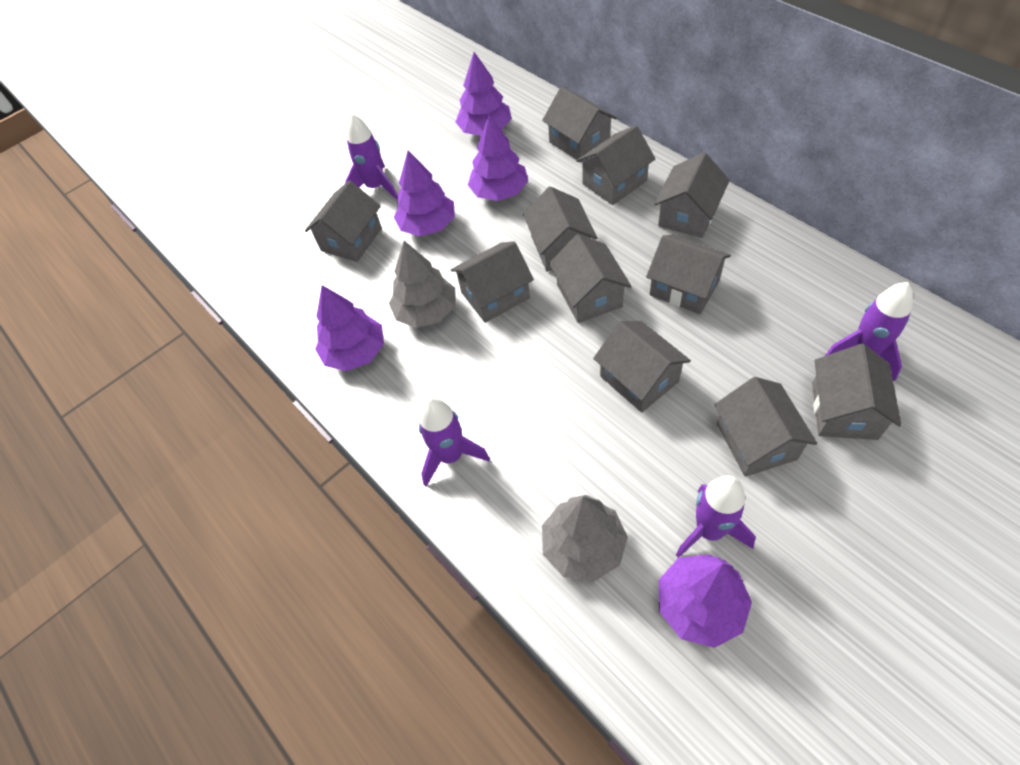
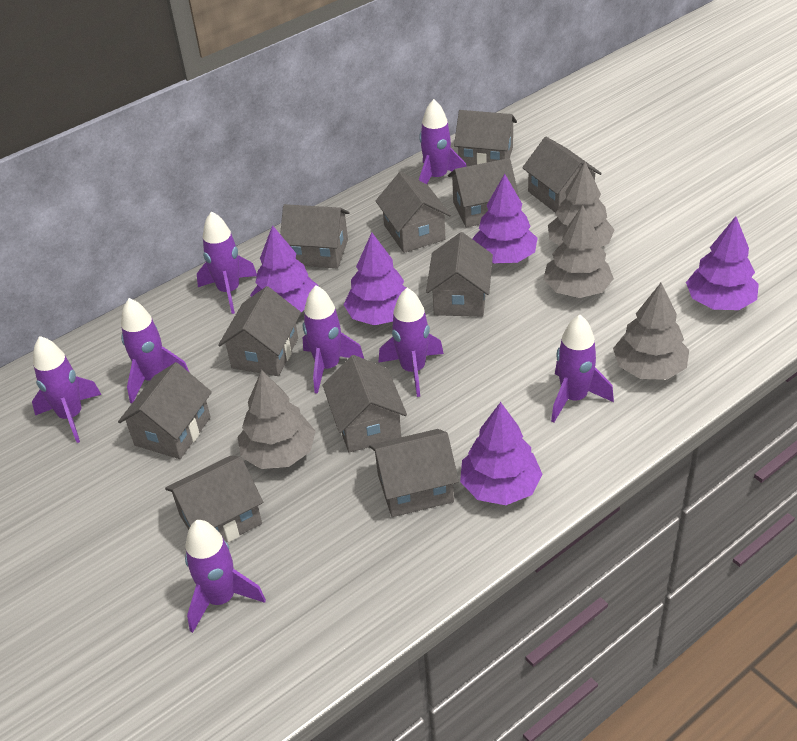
grey tree: [389,241,455,328] [542,495,628,581] = 2 -> [237,370,315,469] [543,205,614,298] [548,162,614,247] [613,283,689,380] = 4
purple rocket: [345,113,398,200] [419,397,490,486] [676,476,756,558] [825,282,913,381] = 4 -> [32,336,102,443] [121,298,190,403] [185,520,266,633] [197,211,257,314] [303,285,364,394] [378,288,444,397] [419,99,467,184] [551,315,614,422] = 8

